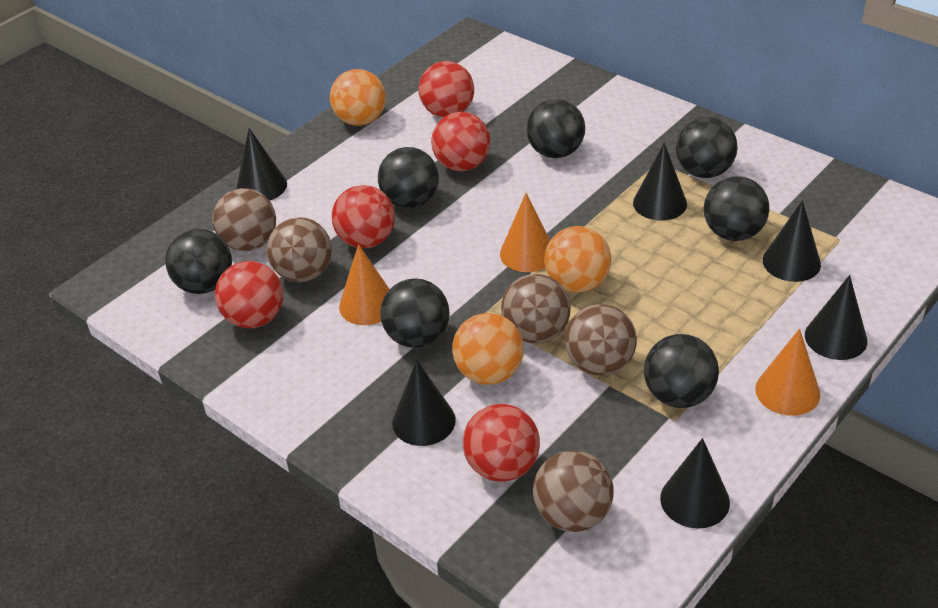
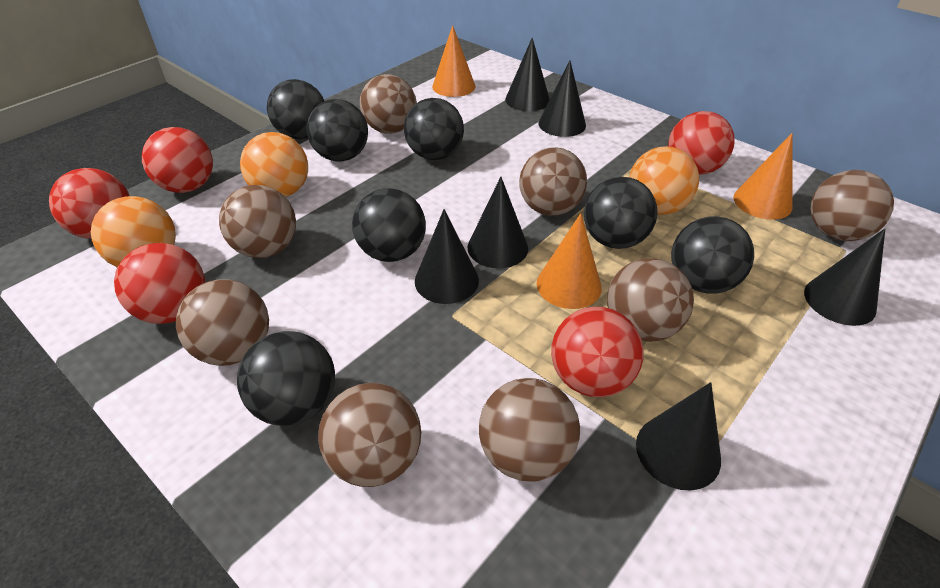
brown ball: [212,188,276,251] [267,217,332,282] [501,274,571,344] [533,450,614,532] [565,304,637,376] = 5 -> [176,279,269,366] [219,185,296,258] [318,383,421,487] [360,74,417,134] [479,378,580,482] [519,147,587,216] [607,258,694,342] [811,170,894,241] = 8

